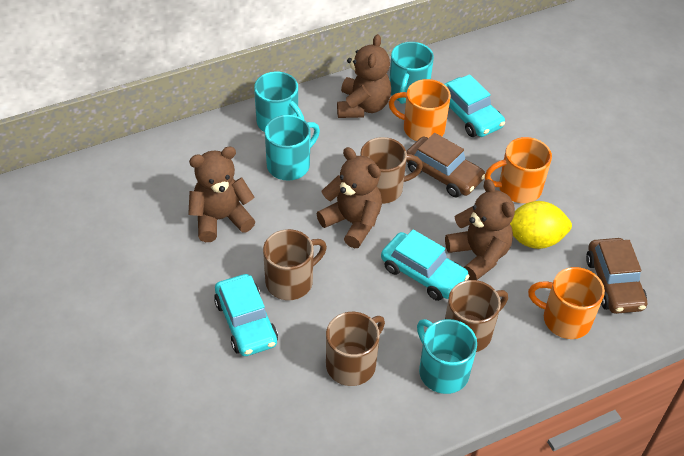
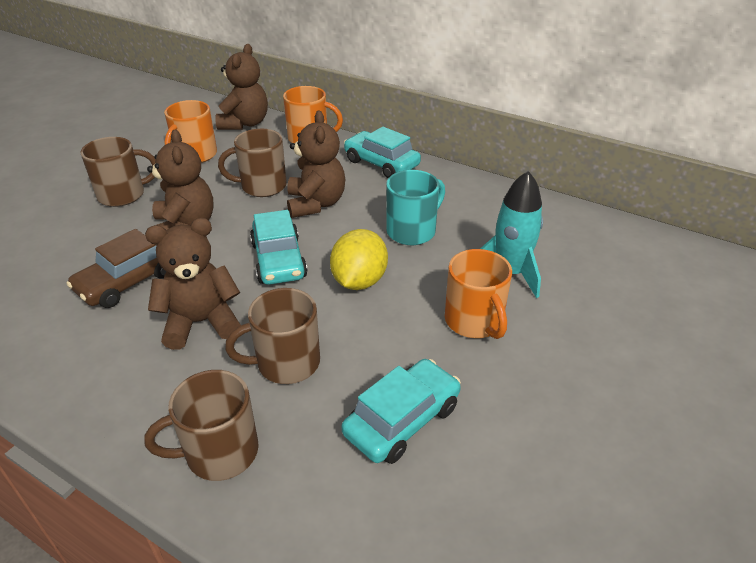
brown car: [406,133,485,197] [586,238,647,314] = 2 -> [67,229,166,308] = 1
turquoise mug: [254,72,304,132] [265,115,320,181] [389,42,434,104] [417,319,477,394] = 4 -> [386,170,445,245] = 1
turquoise rocket: none = 0 -> [480,171,543,298] = 1

